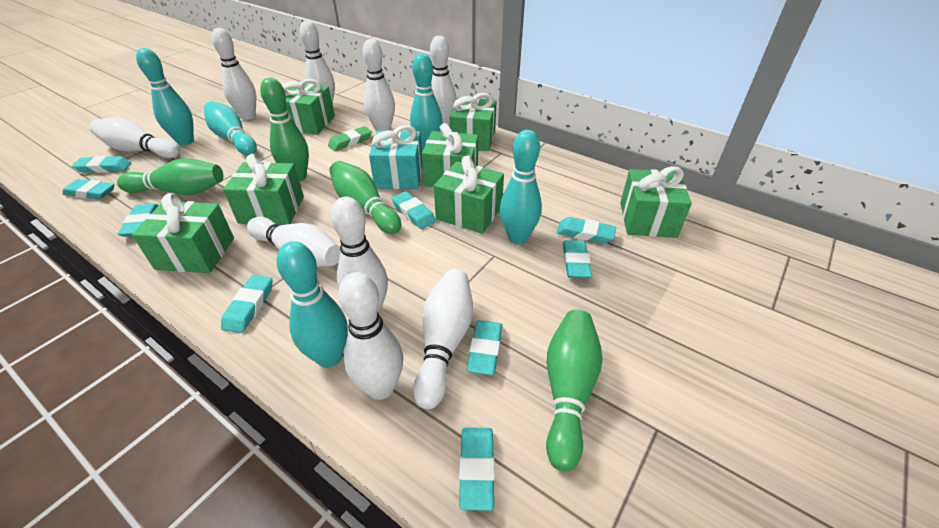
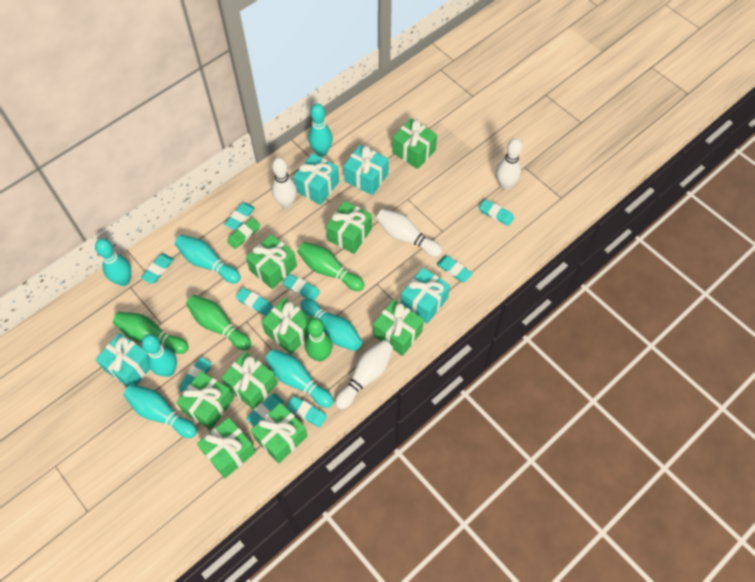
green gift: [132,193,234,273] [223,154,304,225] [282,79,335,135] [422,123,478,187] [434,156,504,234] [450,93,497,151] [620,166,692,238] = 7 -> [177,371,234,430] [197,417,256,478] [221,351,277,410] [246,234,297,289] [251,403,307,463] [261,298,312,355] [326,201,372,254] [373,299,424,356] [392,118,437,169] = 9
turquoise bowling pin: [136,48,194,145] [204,101,257,156] [277,241,348,368] [410,53,443,151] [500,130,542,244] = 5 -> [95,239,131,286] [123,384,197,438] [142,334,177,377] [175,235,241,283] [265,349,334,408] [301,299,362,351] [308,104,333,157] = 7
turquoise gift: [369,125,423,189] = 1 -> [95,333,150,387] [293,153,339,205] [344,145,389,195] [401,268,450,324] = 4
white bowling pin: [89,117,180,158] [212,28,256,120] [247,217,341,267] [300,21,335,104] [331,197,388,314] [338,272,403,400] [362,39,395,132] [413,269,473,409] [430,36,457,127] = 9 -> [272,157,297,208] [335,340,393,409] [376,209,442,257] [496,138,522,190] = 4

